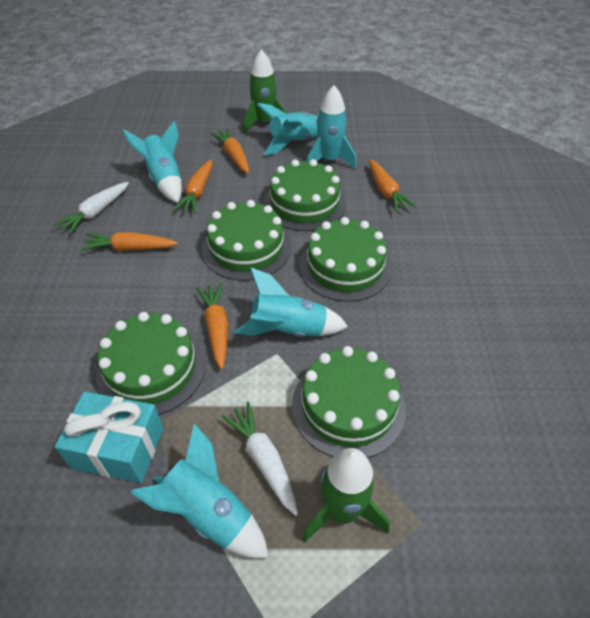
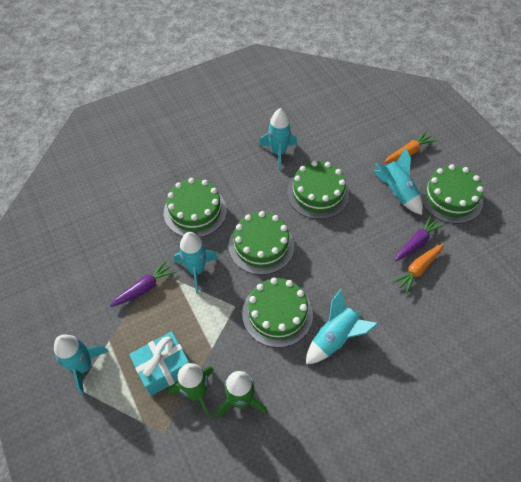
orange carrot: [81,232,178,251] [174,159,212,214] [196,283,228,369] [210,128,249,173] [369,159,417,212] = 5 -> [384,131,437,163] [392,244,443,294] = 2
purple carrot: none = 0 -> [109,260,176,307] [394,215,444,262] = 2
white carrot: [54,182,129,234] [221,401,298,516] = 2 -> none = 0

